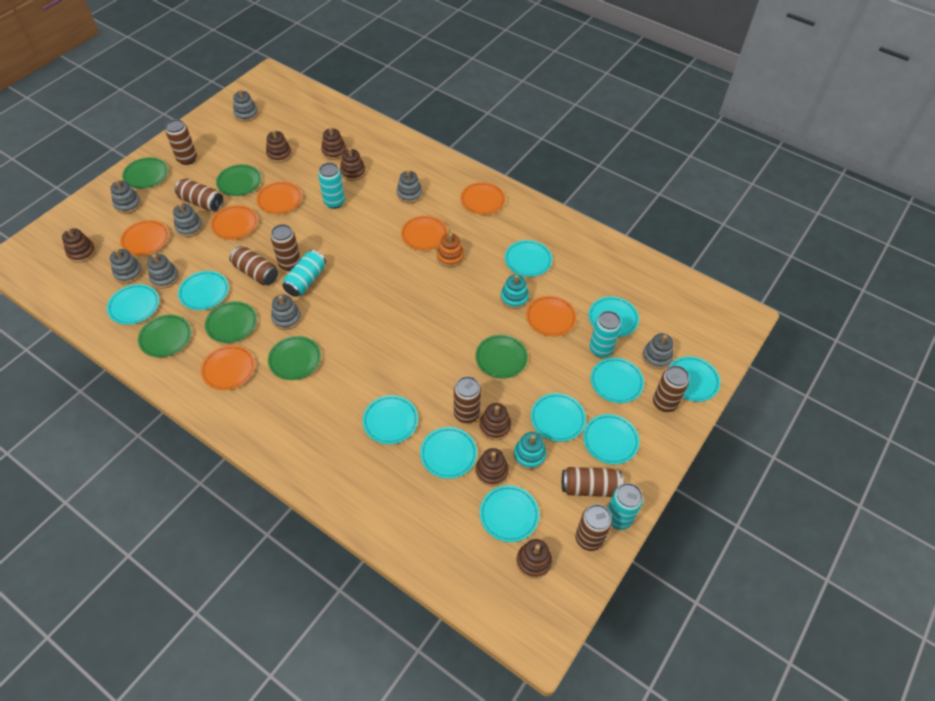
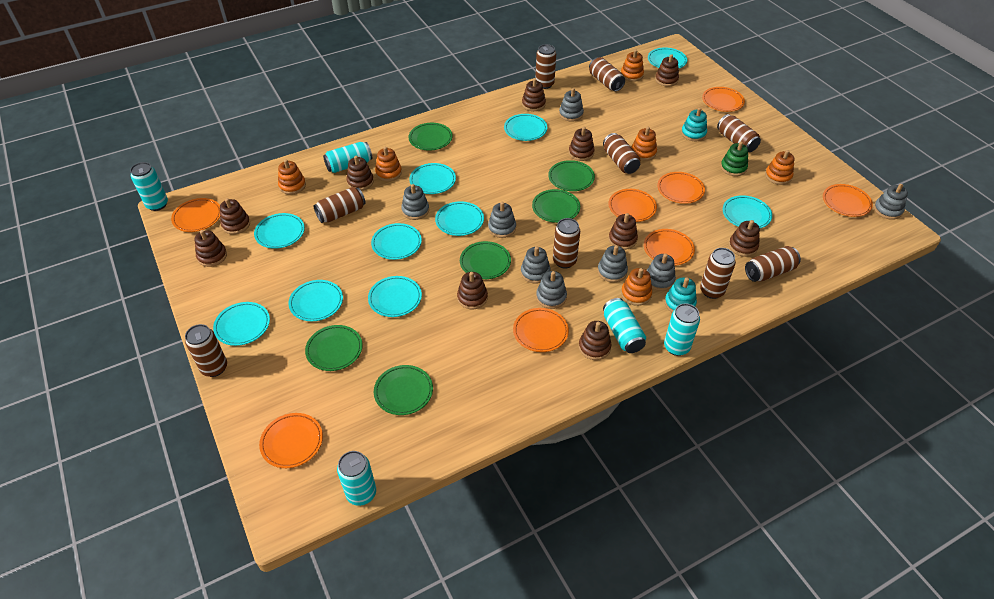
brown can: [165,119,197,165] [175,178,223,211] [229,246,278,285] [271,224,301,271] [454,376,481,423] [562,467,623,497] [575,504,612,551] [653,366,689,412] = 8 -> [185,324,227,377] [313,187,366,223] [535,44,556,89] [553,218,580,268] [589,57,625,91] [603,133,640,174] [700,248,736,299] [717,114,761,152] [745,246,801,282] = 9
brown stacking toy: [62,228,96,263] [266,130,292,163] [321,127,346,160] [340,148,366,181] [476,448,509,486] [479,403,511,440] [516,539,552,579] = 7 -> [194,230,227,267] [220,198,250,234] [346,156,374,191] [457,272,488,309] [522,78,546,111] [569,127,595,161] [579,321,611,360] [609,213,638,250] [655,54,679,87] [729,220,760,257] = 10
green stacking toy: none = 0 -> [720,142,748,176] = 1
orange plate: [120,220,169,256] [201,345,255,390] [210,205,258,240] [256,181,302,214] [401,215,448,251] [460,182,505,215] [526,296,577,336] = 7 -> [171,198,220,232] [259,413,323,468] [513,308,569,352] [609,189,657,222] [644,229,695,266] [657,172,705,204] [702,87,745,112] [823,184,873,217] = 8
orange stacking toy: [437,233,464,267] = 1 -> [278,159,306,195] [375,147,402,181] [621,50,644,82] [621,268,652,306] [631,127,657,161] [765,150,794,185] = 6
turquoise can: [282,250,326,297] [318,163,345,209] [589,311,621,358] [607,483,643,530] = 4 -> [130,162,168,211] [323,142,372,173] [337,451,376,506] [603,298,646,353] [664,303,700,356] = 5
turquoise plate: [107,284,159,325] [178,271,229,310] [363,395,418,444] [420,427,477,479] [480,485,539,542] [505,240,552,277] [531,393,586,442] [583,414,640,465] [589,296,639,337] [591,358,644,403] [668,356,720,402] = 11 -> [213,302,270,346] [254,213,305,249] [288,280,343,321] [368,276,422,317] [371,223,422,260] [409,163,456,194] [435,201,484,236] [504,114,547,141] [648,47,687,69] [723,195,772,228] = 10

